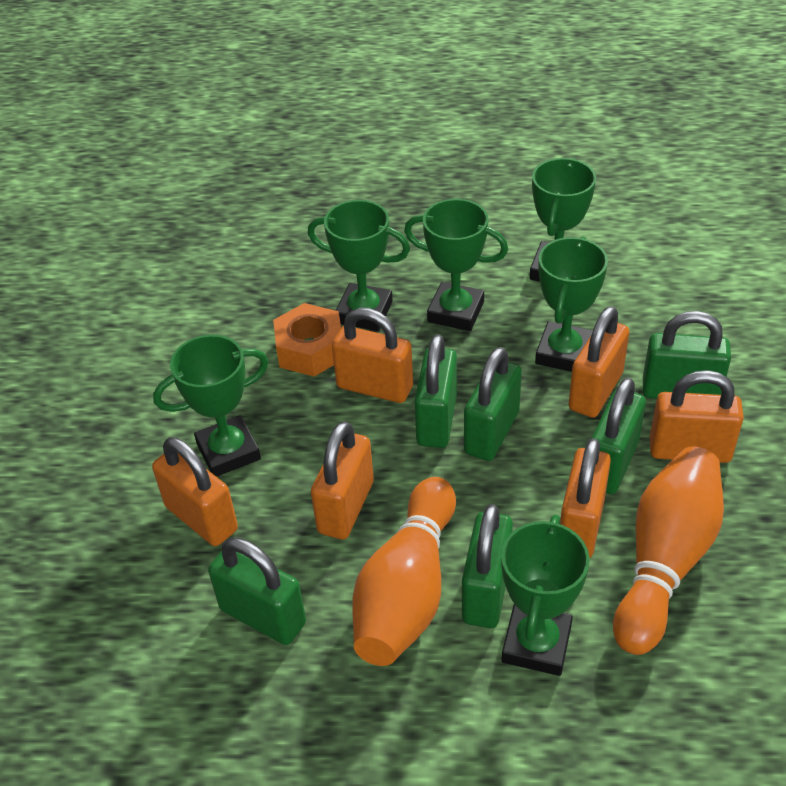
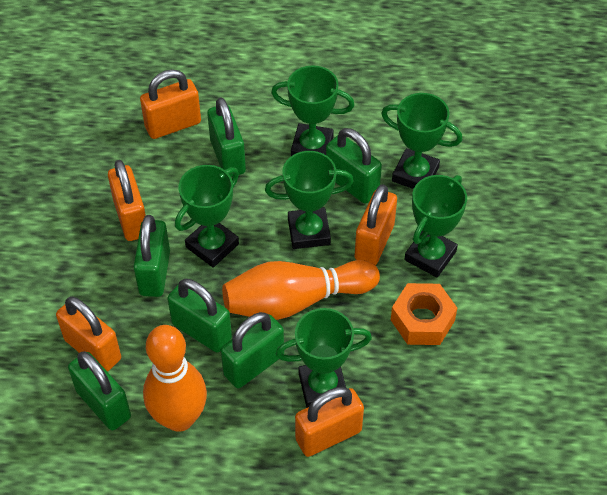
orange padlock: [152,437,238,546] [311,421,374,539] [332,308,413,403] [560,438,611,558] [569,306,630,418] [650,370,744,463] = 6 -> [56,296,121,372] [108,160,146,241] [140,69,201,139] [295,387,364,457] [355,184,397,265] = 5

